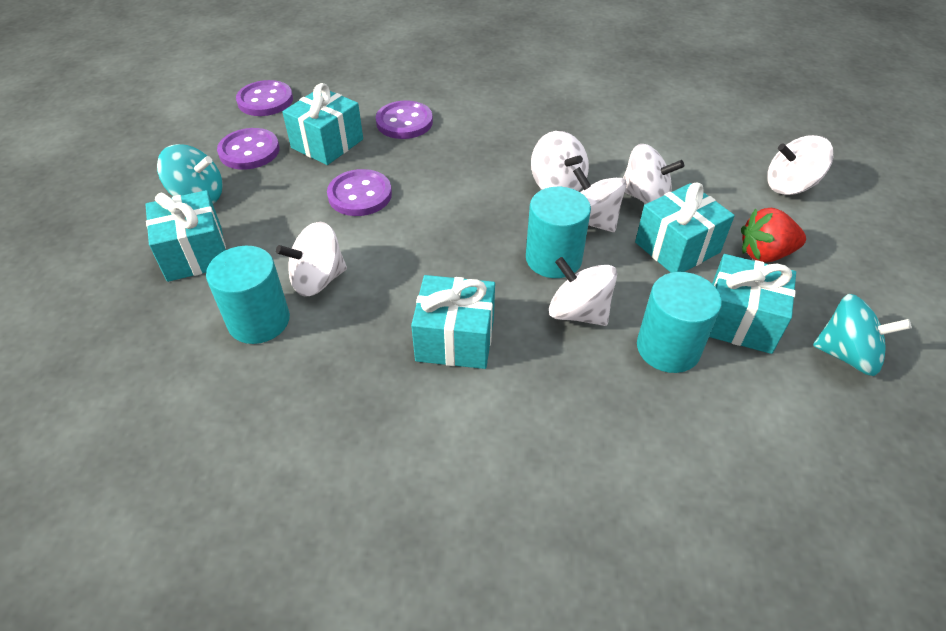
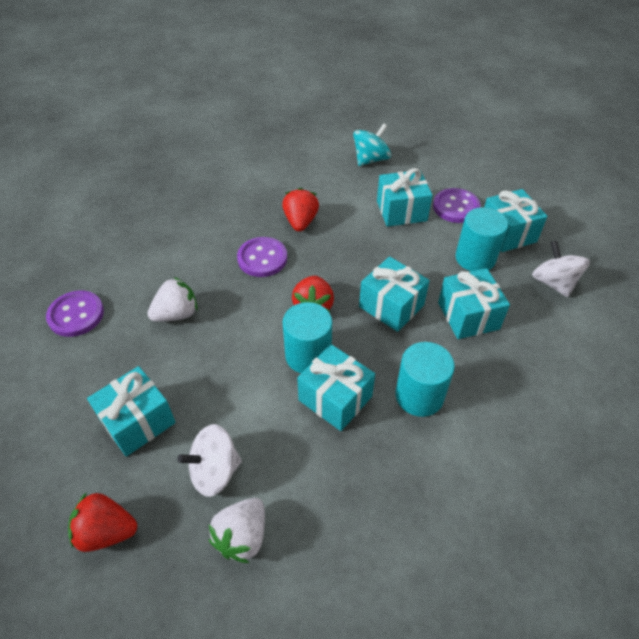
purple button: [217,128,280,170] [236,80,293,116] [327,169,392,216] [376,101,433,139] = 4 -> [46,291,104,337] [237,237,287,277] [433,188,480,223] = 3
red strawberry: [741,208,806,262] = 1 -> [68,492,137,552] [282,188,319,232] [292,276,334,313] = 3
turquoise gift: [146,190,226,282] [282,83,363,165] [411,275,495,369] [635,182,735,273] [709,254,796,354] = 5 -> [87,366,176,457] [297,344,375,431] [359,256,430,332] [377,168,433,227] [438,268,510,339] [484,189,548,252] = 6
turquoise spinning top: [157,144,223,203] [813,294,912,376] = 2 -> [353,123,391,166] = 1
white spinning top: [276,222,347,297] [531,131,589,191] [549,257,617,326] [573,167,627,232] [623,144,684,204] [767,135,833,195] = 6 -> [177,424,242,497] [532,241,590,297] = 2
white strawberry: none = 0 -> [147,277,198,322] [209,498,265,563] = 2

